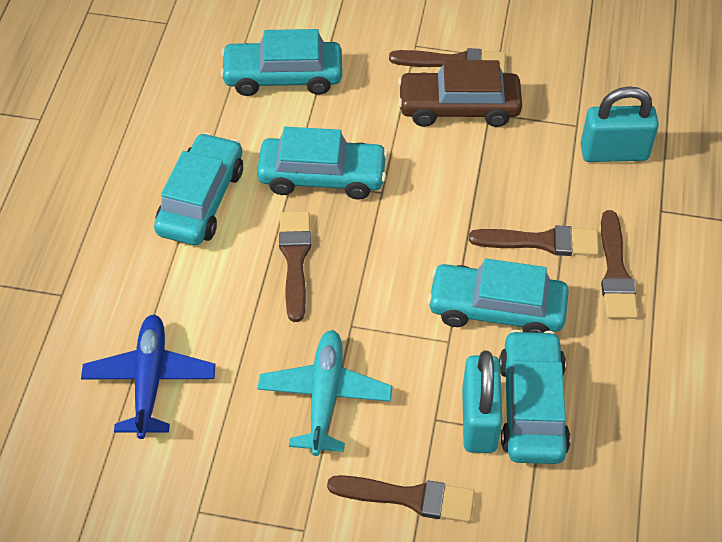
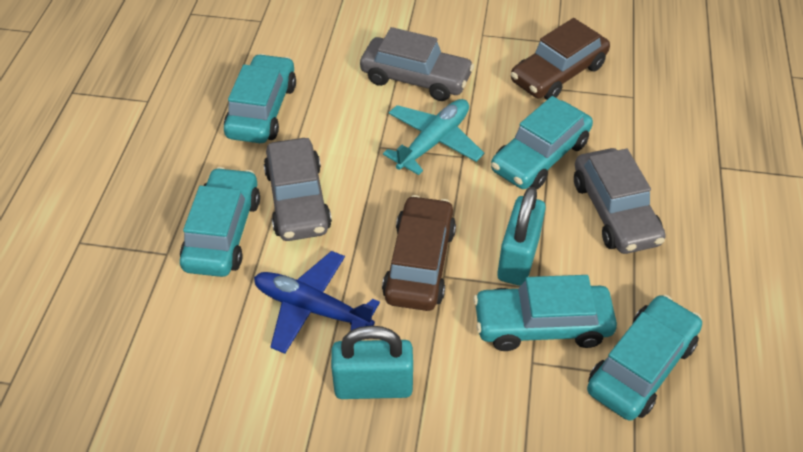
brown brush: [279,211,311,322] [327,475,475,522] [389,48,506,73] [469,225,599,256] [601,210,638,319] = 5 -> none = 0
brown car: [398,60,522,127] = 1 -> [382,195,456,311] [511,18,610,100] = 2
grey car: none = 0 -> [264,138,332,241] [360,27,474,101] [574,148,666,254] = 3

